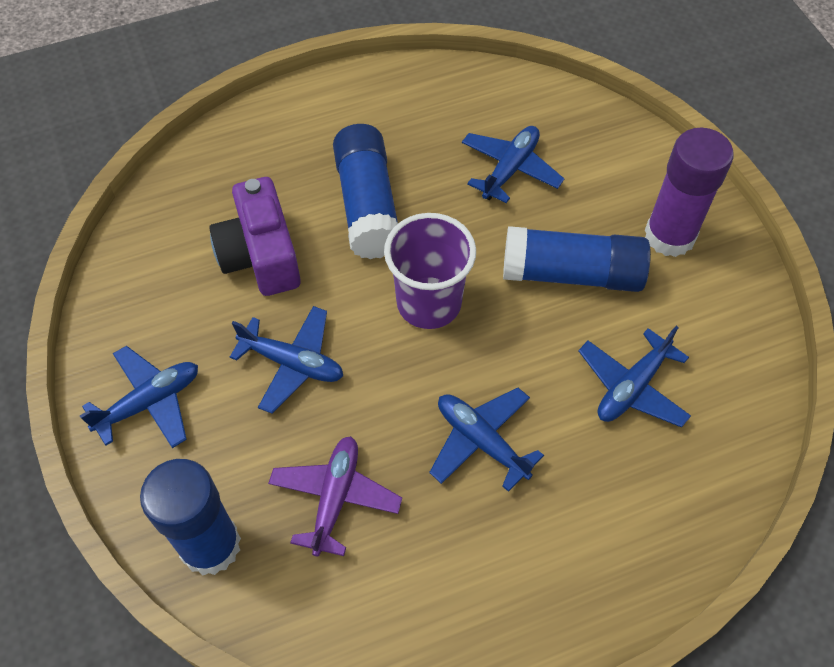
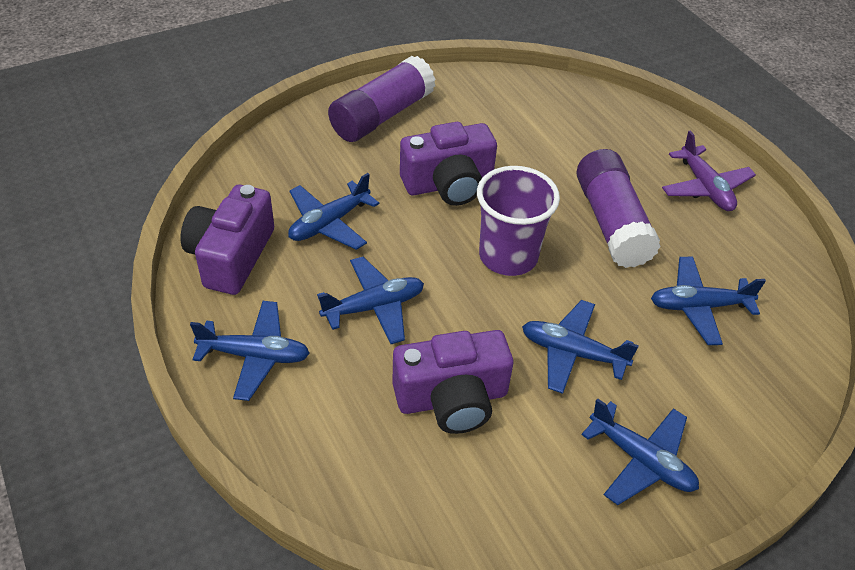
blue glue stick: [140,459,241,575] [333,124,398,259] [503,226,651,292] = 3 -> none = 0
blue plane: [80,346,198,448] [230,306,343,414] [429,388,544,492] [462,126,564,203] [578,326,691,427] = 5 -> [190,301,310,401] [288,173,379,250] [317,257,424,344] [522,300,639,394] [581,398,699,505] [651,257,766,345] = 6
purple camera: [209,177,301,296] = 1 -> [181,185,274,295] [392,330,513,434] [400,122,497,206] = 3
purple glue stick: [645,128,734,257] = 1 -> [328,56,435,142] [576,149,661,268] = 2

